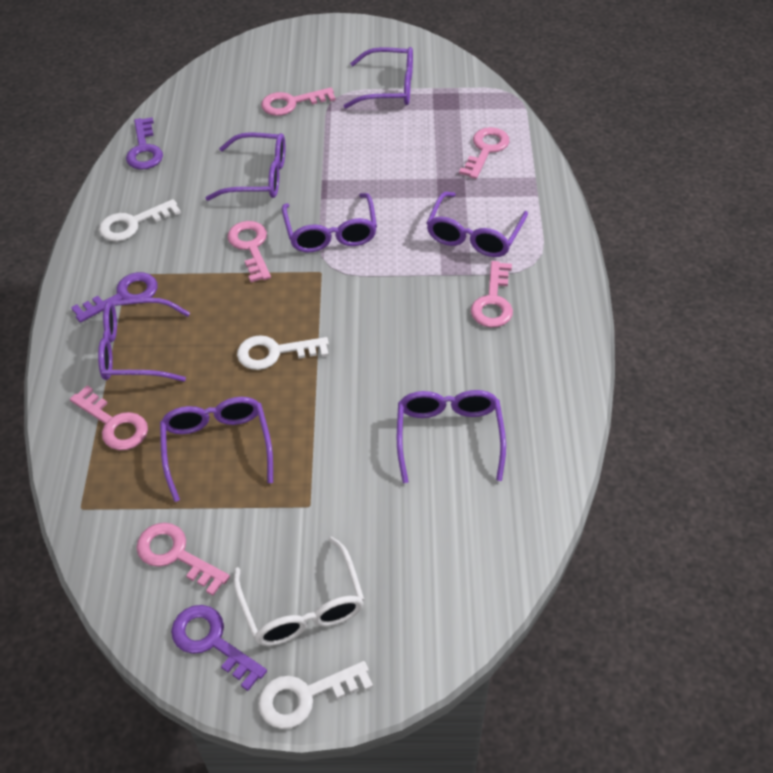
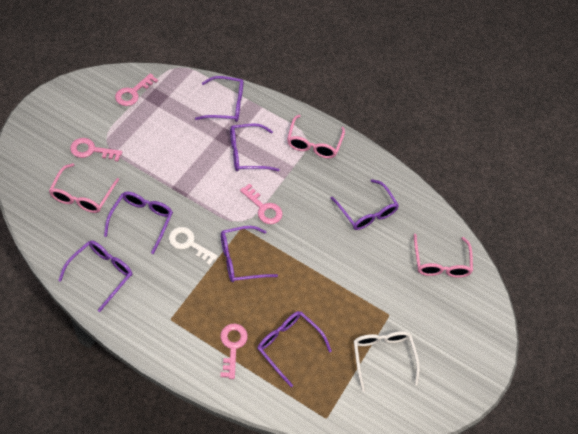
pink glasses: none = 0 -> [49,163,119,213] [287,115,345,158] [414,234,473,278] = 3
pink key: [70,385,148,450] [136,523,230,596] [227,221,271,282] [261,87,336,116] [459,127,510,179] [471,261,513,328] = 6 -> [70,138,122,162] [115,73,158,106] [220,323,248,379] [240,183,283,224] = 4
purple key: [71,272,158,323] [126,117,163,170] [171,605,267,691] = 3 -> none = 0
white key: [99,199,181,241] [237,335,329,370] [258,661,373,729] = 3 -> [169,227,218,266] = 1

